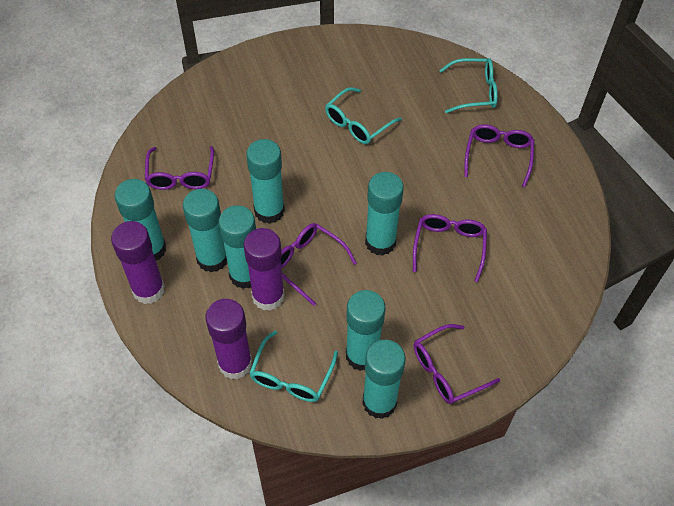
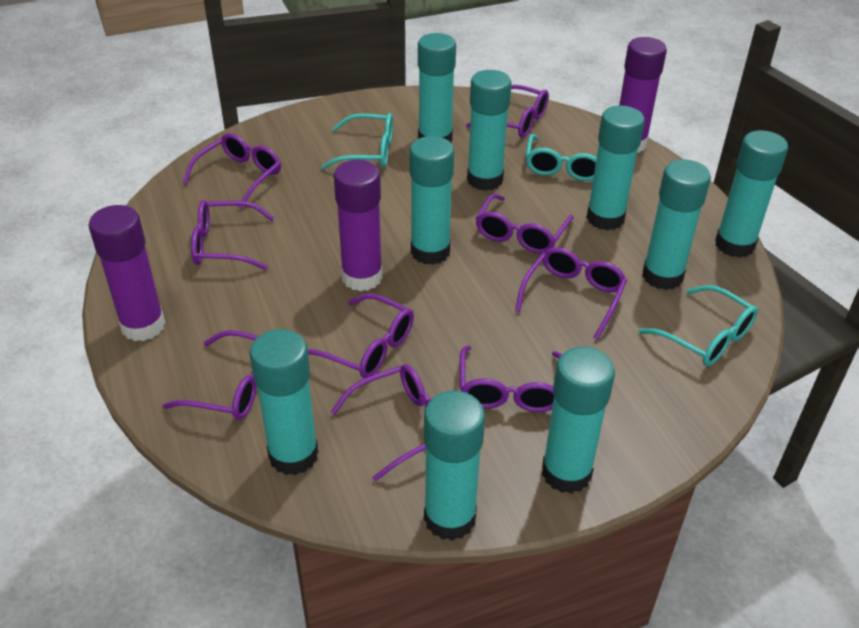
purple glasses: [145,146,214,190] [281,223,357,306] [413,214,487,282] [414,324,500,404] [464,124,534,187] = 5 -> [162,330,259,420] [183,133,281,209] [191,200,275,270] [308,294,414,378] [331,364,431,482] [460,345,562,412] [466,85,549,138] [476,194,574,254] [515,247,627,340] = 9
turquoise glue stick: [115,179,166,260] [183,189,227,273] [218,205,256,289] [246,139,285,224] [346,290,386,371] [362,340,406,419] [365,172,404,256] = 7 -> [250,329,318,475] [410,136,454,265] [418,33,456,143] [424,391,485,541] [467,70,512,191] [542,347,615,494] [587,105,645,230] [642,159,711,290] [715,130,788,258] = 9

